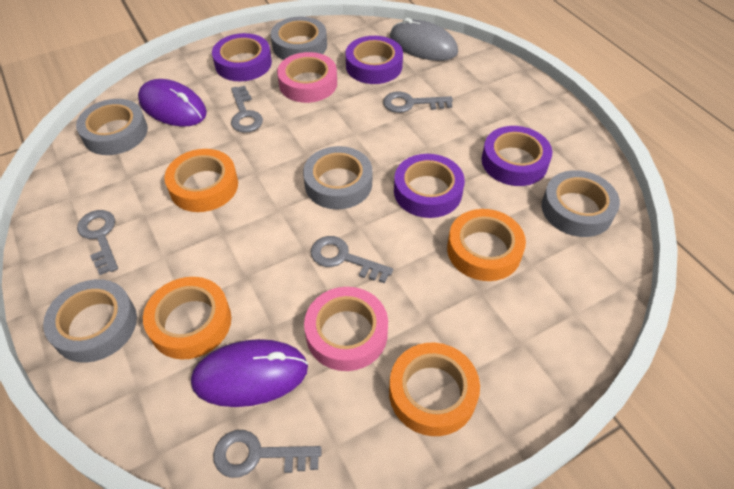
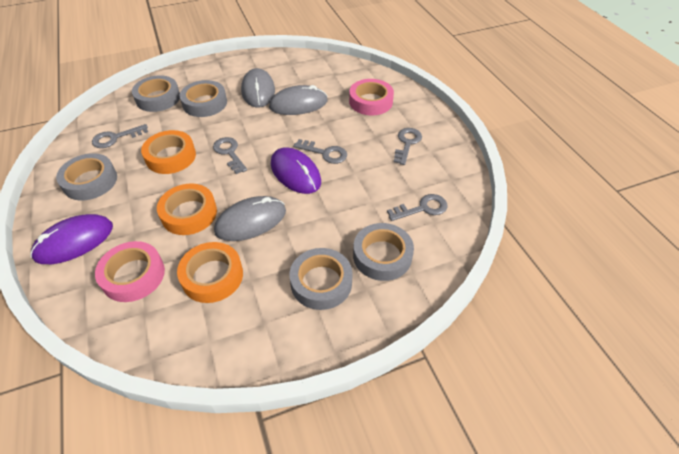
grey mouse: [390,18,458,61] = 1 -> [214,196,286,241] [241,68,275,108] [269,85,328,115] = 3
orange tape: [143,277,231,360] [164,149,238,212] [389,343,480,436] [447,209,526,281] = 4 -> [141,130,196,174] [157,183,217,235] [177,242,243,303] = 3
purple tape: [212,33,272,81] [345,36,403,84] [394,154,465,218] [482,126,552,186] = 4 -> none = 0

